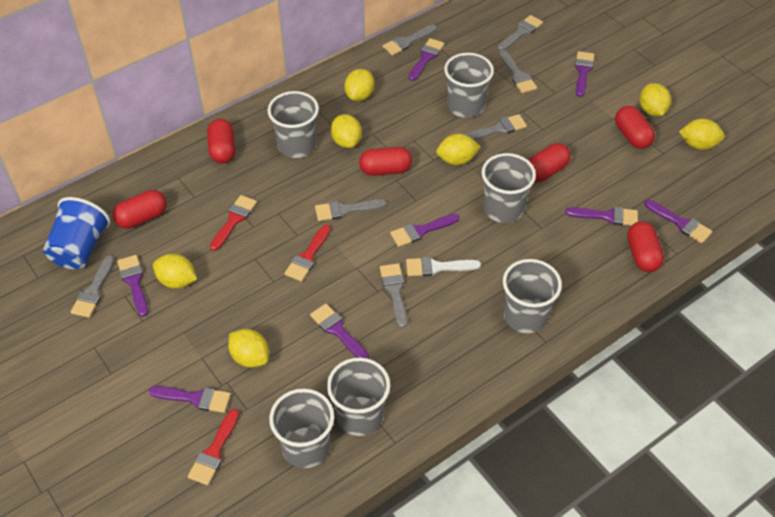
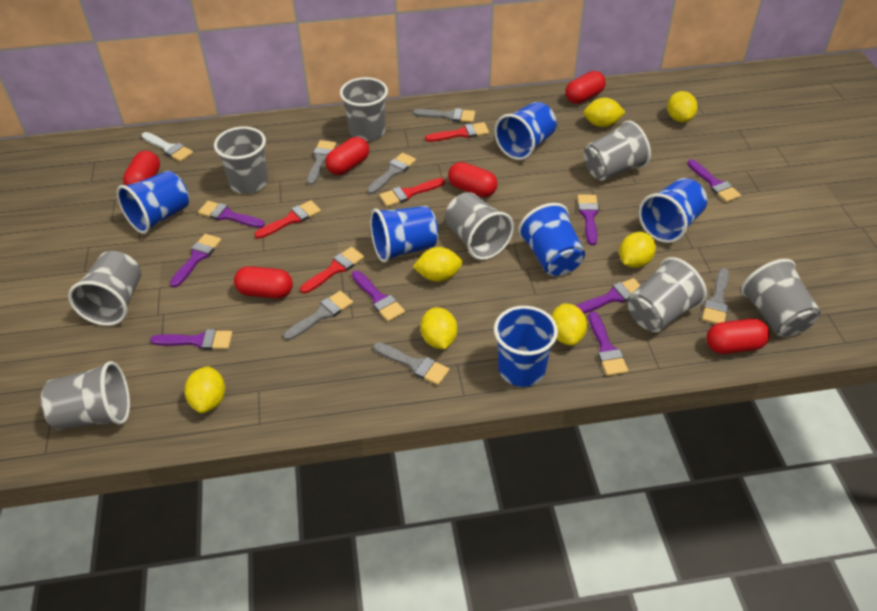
blue cup: [43,197,110,269] = 1 -> [117,171,189,234] [370,206,438,263] [494,102,556,160] [494,306,558,387] [518,203,585,276] [638,178,707,243] = 6
grey brush: [71,255,114,318] [315,199,387,221] [380,263,407,328] [382,25,437,56] [464,114,527,140] [498,15,543,51] [500,50,537,93] = 7 -> [283,291,353,340] [307,140,336,185] [367,153,416,194] [373,342,449,385] [413,108,475,123] [702,268,729,324] = 6
grey cup: [267,91,319,158] [269,389,334,468] [327,357,391,436] [444,53,494,118] [482,153,536,223] [503,259,562,333] = 6 -> [41,361,130,430] [68,251,141,326] [214,126,268,194] [340,77,388,141] [445,192,514,260] [584,120,651,181] [627,257,707,332] [741,259,821,337] = 8
red brush: [188,409,239,485] [210,195,257,251] [284,225,331,282] = 3 -> [255,200,321,239] [300,247,365,294] [379,178,445,207] [425,122,489,142] = 4

